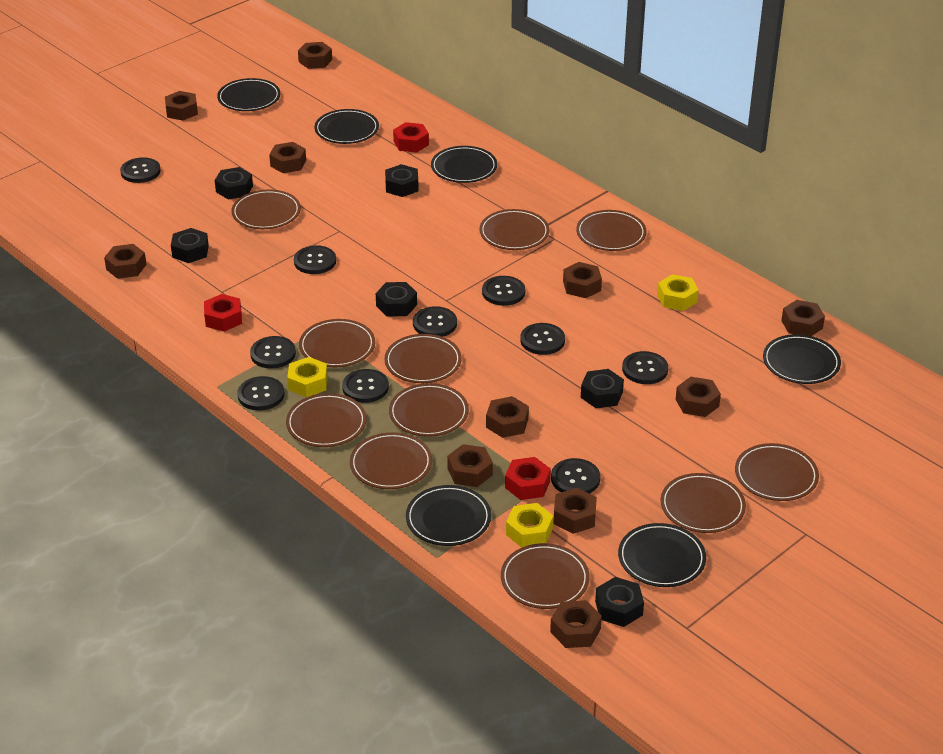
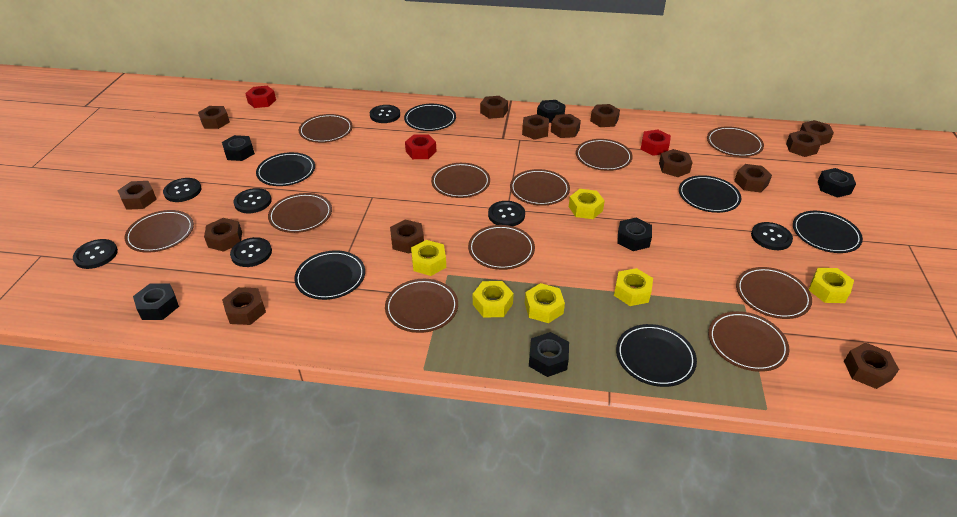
black button: [120,158,161,183] [237,376,284,410] [250,336,296,369] [294,245,336,274] [342,369,389,403] [413,306,457,337] [482,276,525,306] [520,323,565,355] [551,458,600,494] [622,351,668,384] = 10 -> [73,239,118,269] [163,178,202,202] [230,237,272,267] [233,188,272,213] [370,105,400,123] [488,201,525,226] [751,222,793,250] = 7
brown nut: [104,244,147,279] [165,91,198,121] [269,142,306,173] [298,42,332,69] [447,444,493,487] [486,396,529,438] [550,600,602,648] [553,488,597,534] [563,262,602,298] [675,377,721,417] [781,300,825,336] = 11 -> [117,181,157,210] [198,106,230,129] [204,218,242,252] [222,287,266,325] [390,220,424,254] [480,96,508,119] [522,114,549,140] [551,114,581,138] [590,104,620,127] [659,149,693,177] [734,164,772,193] [786,130,821,157] [800,120,834,145] [844,342,899,389] = 14
yellow nut: [287,357,328,397] [506,503,553,548] [657,274,699,311] = 3 -> [411,240,446,276] [473,281,514,318] [525,283,565,323] [569,189,605,219] [614,268,653,306] [809,268,854,303] = 6

